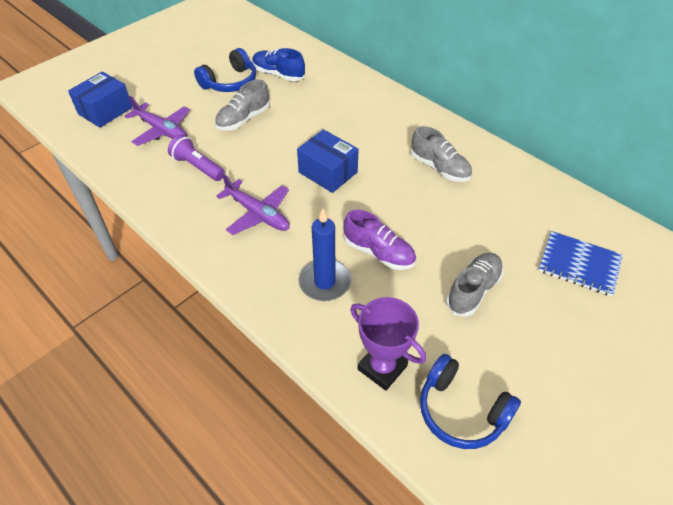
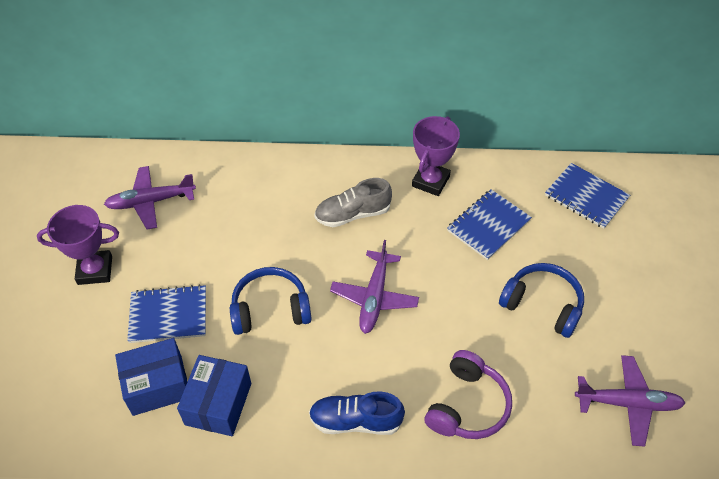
blue candle: [299,208,351,301] = 1 -> none = 0
blue notebook: [538,231,623,296] = 1 -> [127,284,206,343] [447,189,532,260] [545,163,630,229] = 3
grey shoe: [215,80,270,131] [411,126,472,182] [446,253,503,317] = 3 -> [314,178,392,227] = 1
purple flashlight: [168,135,225,181] = 1 -> none = 0
purple headphones: none = 0 -> [425,350,512,439] = 1
purple plane: [125,96,190,146] [216,174,290,235] = 2 -> [104,166,196,230] [330,240,419,334] [575,355,685,447] = 3
purple shoe: [343,210,416,270] = 1 -> none = 0
purple trophy: [350,297,426,391] = 1 -> [37,205,119,285] [412,116,460,196] = 2

